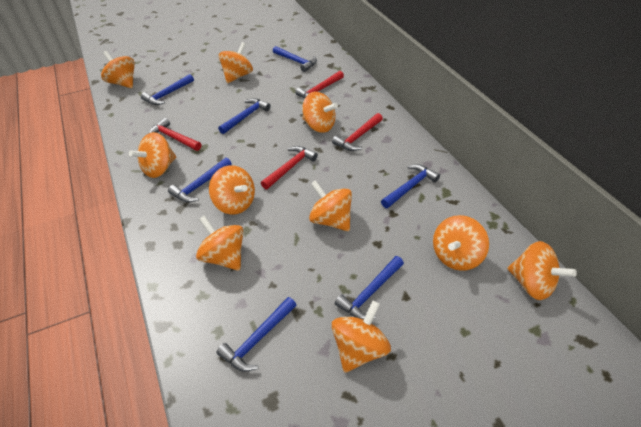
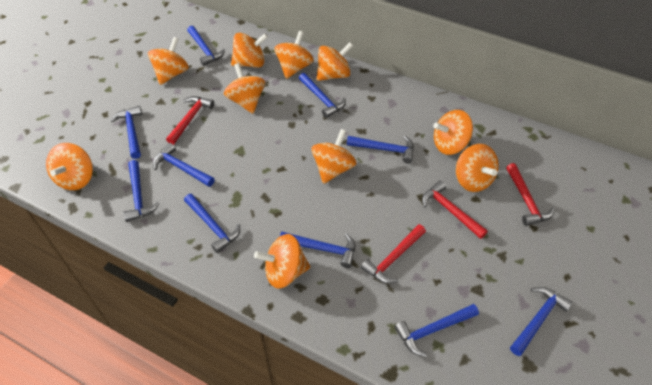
blue hammer: [141,74,194,105] [168,157,232,203] [216,297,296,372] [218,98,271,134] [273,46,317,72] [335,256,404,320] [381,164,440,208] = 7 -> [111,106,142,159] [123,160,159,222] [153,143,215,187] [184,194,240,253] [187,26,225,66] [280,232,355,268] [299,73,346,118] [347,136,414,163] [394,304,479,357] [510,287,573,356] = 10

